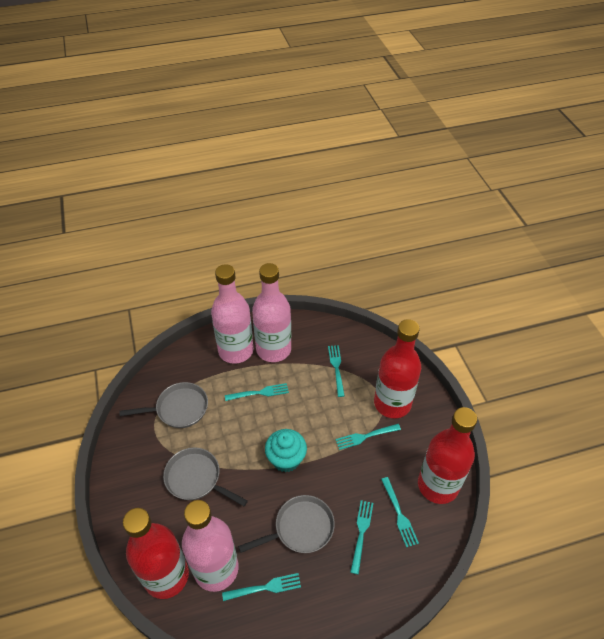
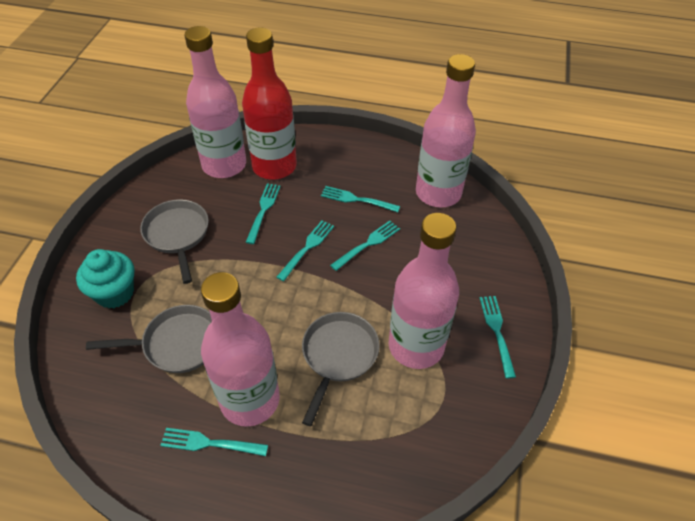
pink bottle: [182,500,239,592] [211,264,253,364] [252,263,291,362] = 3 -> [185,26,246,178] [201,272,280,427] [389,213,459,369] [416,54,476,207] = 4
red bottle: [123,508,189,599] [374,319,421,418] [418,407,477,504] = 3 -> [242,27,297,180] = 1

